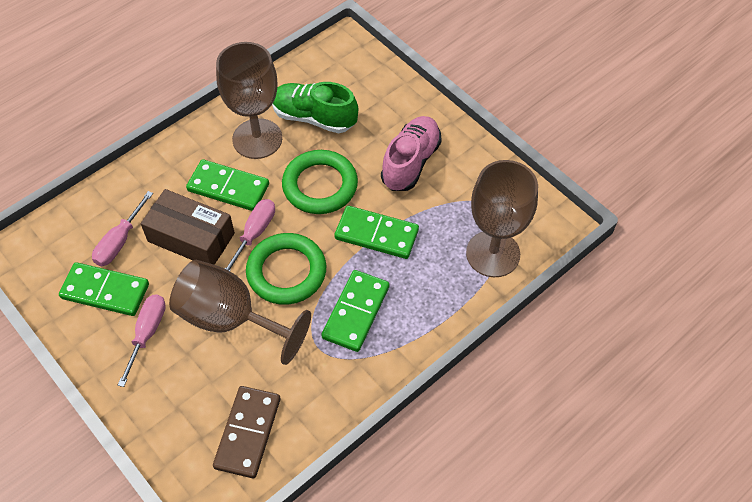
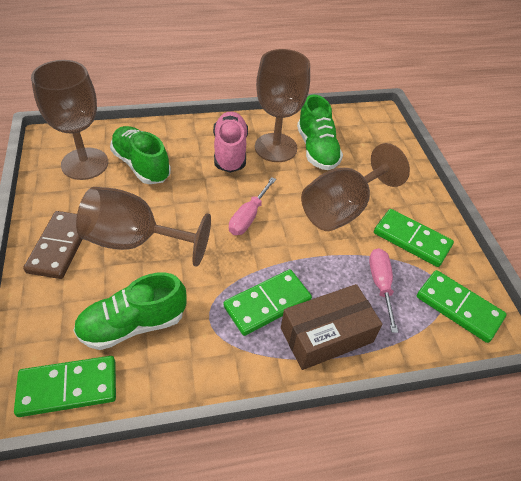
brown goblet: [169,260,311,365] [216,42,282,159] [466,160,538,277] = 3 -> [31,60,108,180] [76,187,211,267] [255,49,310,162] [301,143,410,231] = 4
green ring: [246,233,326,305] [282,150,358,214] = 2 -> none = 0
green shoe: [272,82,358,133] = 1 -> [73,272,187,350] [110,126,171,184] [297,95,343,170] = 3
pink screwdriver: [92,191,153,266] [118,294,166,387] [225,199,275,271] = 3 -> [229,177,276,235] [369,248,398,333] = 2

